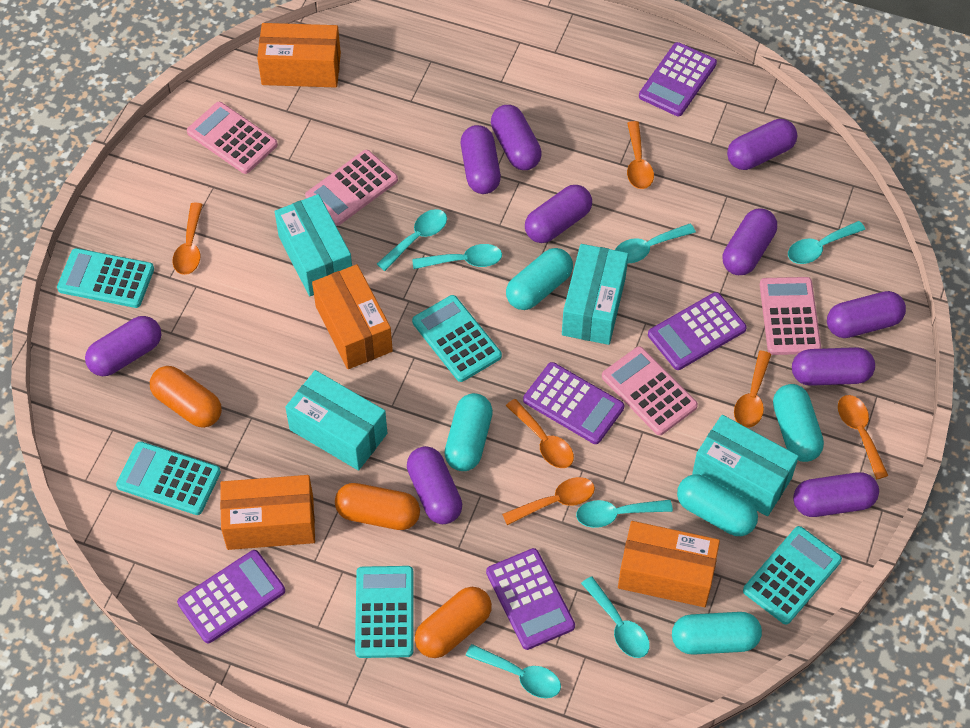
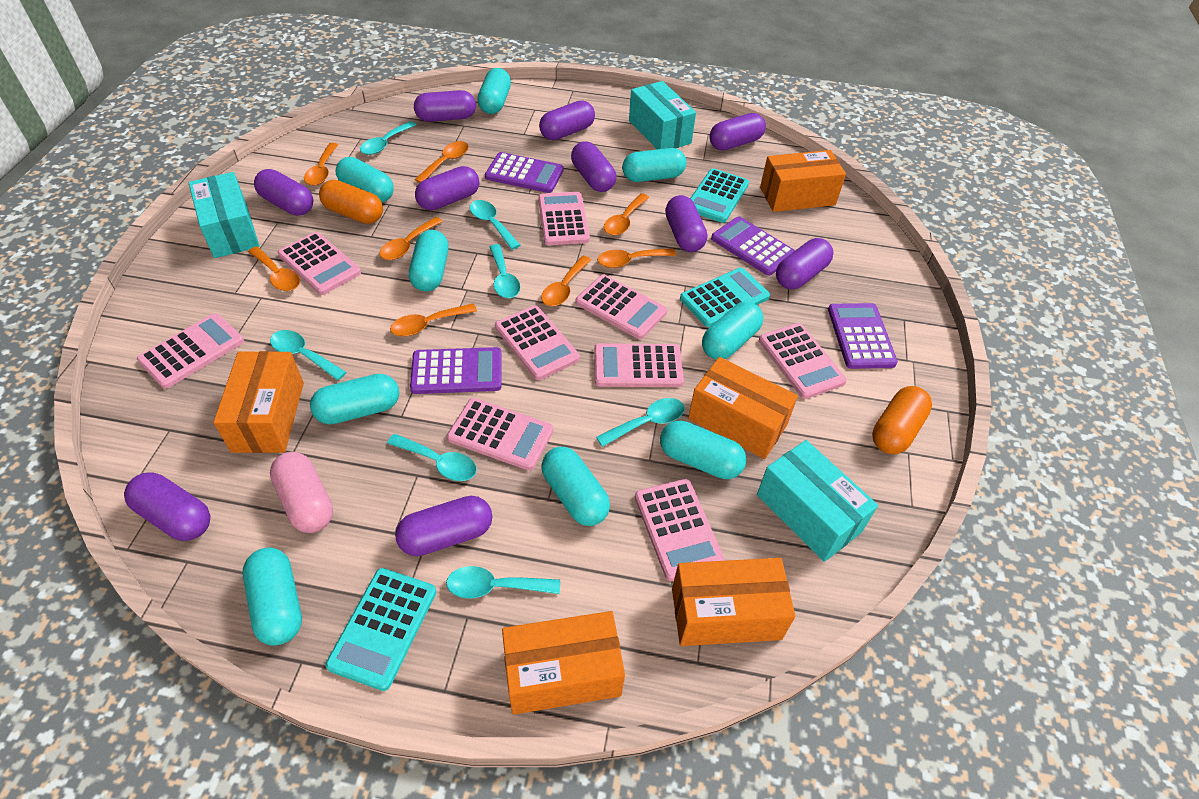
orange box: [220,475,315,550] [257,23,341,88] [312,264,393,369] [618,521,720,607] = 4 -> [213,351,304,453] [502,611,625,715] [672,558,795,646] [688,357,798,459] [760,150,846,212] = 5
orange capsule: [150,366,222,428] [335,483,420,530] [415,587,492,658] = 3 -> [319,180,383,224] [872,386,932,454] = 2
orange spoon: [173,203,203,275] [502,477,595,525] [506,399,574,468] [627,121,654,189] [734,351,771,428] [838,395,888,479] = 6 -> [248,246,300,291] [304,143,338,186] [379,217,443,260] [390,304,477,337] [415,141,469,183] [541,256,591,306] [597,248,676,268] [604,193,649,236] = 8
pink calculator: [187,102,278,174] [305,150,398,226] [602,346,698,435] [760,277,821,355] = 4 -> [137,313,244,389] [278,232,361,295] [447,398,554,471] [495,305,580,380] [538,192,590,245] [576,274,667,339] [594,343,684,387] [635,479,725,581] [759,323,847,399] = 9
pink capsule: none = 0 -> [270,452,333,533] = 1
purple calculator: [177,550,285,643] [486,548,575,650] [523,362,624,444] [639,42,717,116] [648,292,747,370] = 5 -> [410,347,502,394] [485,152,564,193] [711,217,795,276] [828,303,898,369] = 4
turquoise box: [275,194,352,296] [285,370,387,471] [562,244,628,345] [692,415,799,516] = 4 -> [188,172,260,258] [629,81,696,149] [757,440,878,562] = 3
turquoise calculator: [57,248,154,308] [116,441,221,515] [355,566,414,658] [412,295,502,382] [743,526,842,625] = 5 -> [325,568,436,691] [680,268,770,327] [690,168,749,223] = 3
turquoise capsule: [444,393,493,471] [506,248,573,310] [672,612,762,655] [677,474,758,536] [773,384,824,462] = 5 -> [243,548,302,646] [310,374,399,424] [335,157,394,202] [409,230,449,291] [477,68,511,114] [541,447,610,526] [622,148,687,182] [660,420,746,479] [702,301,763,360] = 9

